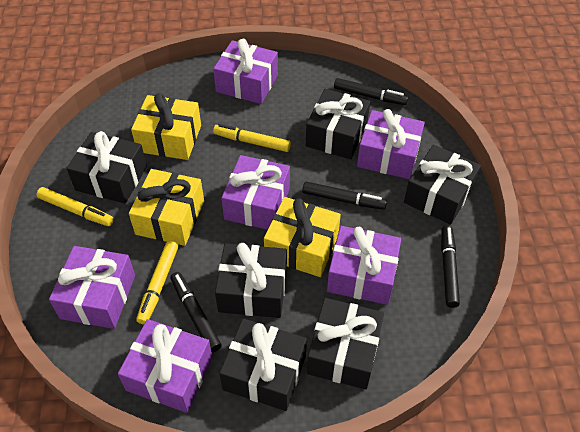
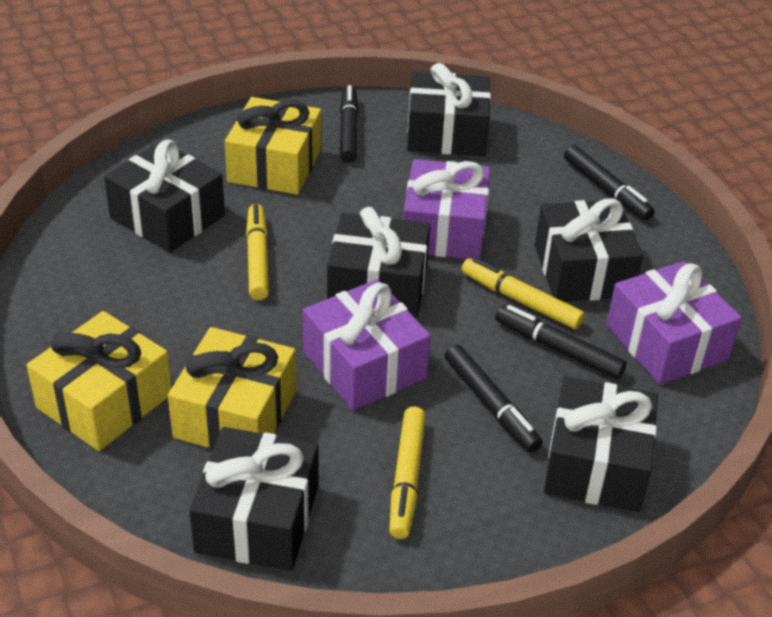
purple gift: [49,246,135,329] [118,319,213,413] [213,39,278,104] [221,155,290,230] [327,226,401,305] [357,109,425,179] = 6 -> [303,279,431,411] [403,159,490,259] [606,261,742,385] = 3

